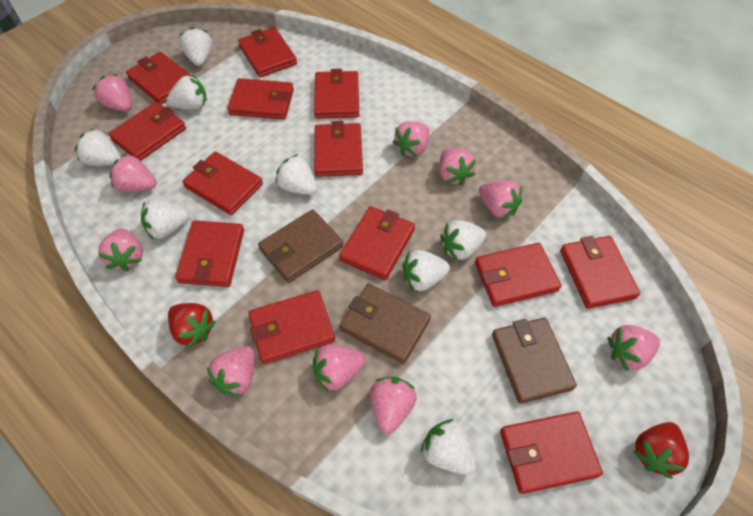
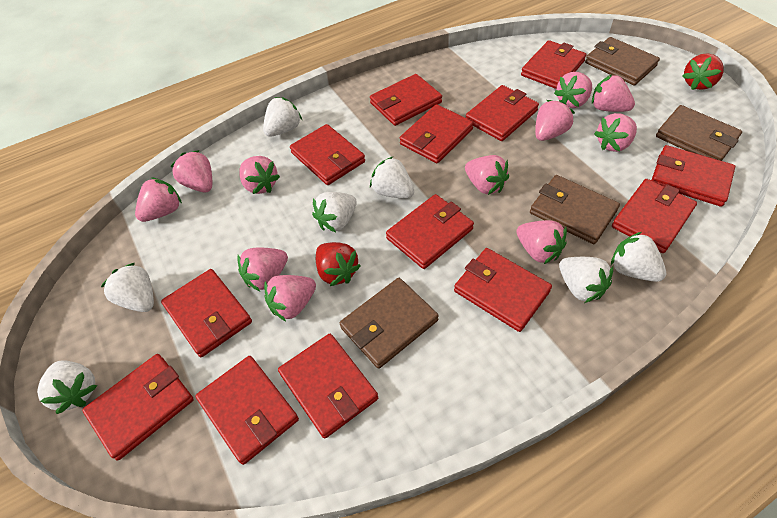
brown wallet: [258,209,343,283] [340,283,431,364] [492,318,577,404] = 3 -> [340,278,439,369] [530,175,620,244] [585,37,660,85] [656,105,742,161] = 4
pink strawberry: [92,74,132,112] [98,228,143,271] [109,154,156,192] [207,346,255,397] [313,345,365,392] [370,377,417,434] [393,121,430,157] [439,148,476,186] [479,180,522,219] [607,325,660,371] = 10 -> [135,177,182,222] [170,150,212,192] [237,248,288,291] [239,156,280,194] [264,275,316,321] [465,155,509,195] [516,220,567,264] [535,100,575,141] [554,72,592,108] [592,74,635,112] [594,113,637,152] = 11
white strawberry: [75,128,121,166] [141,200,190,239] [166,75,207,110] [179,27,212,66] [275,154,317,195] [402,250,450,291] [420,419,476,475] [440,220,486,261] = 8 -> [37,361,98,414] [101,263,154,312] [263,97,302,137] [312,192,357,232] [370,157,414,199] [559,257,613,303] [611,232,666,282] = 7

